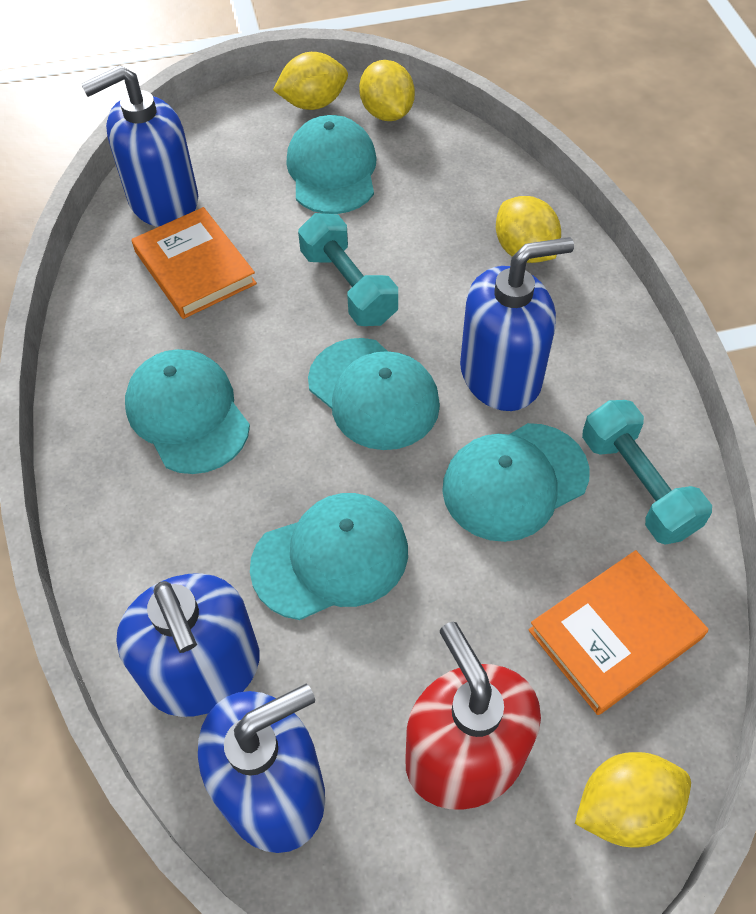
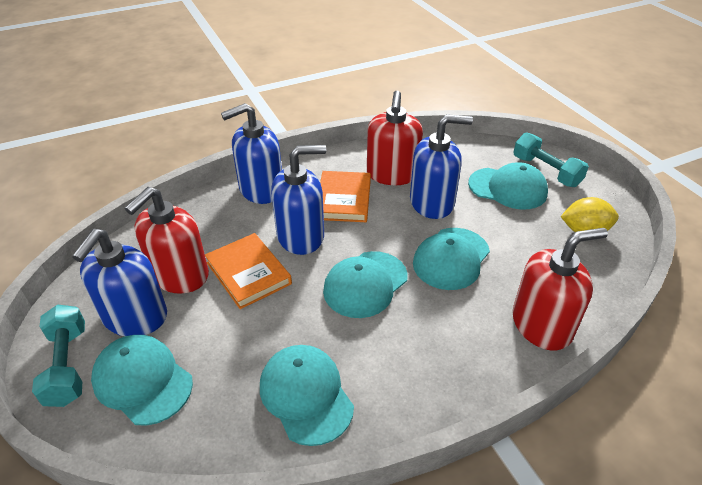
red soap dispenser: [405,622,541,810] = 1 -> [125,187,209,294] [367,90,423,185] [512,228,608,351] = 3
yellow lemon: [273,52,348,110] [359,60,415,121] [496,196,561,263] [575,752,691,847] = 4 -> [560,197,619,232] = 1

